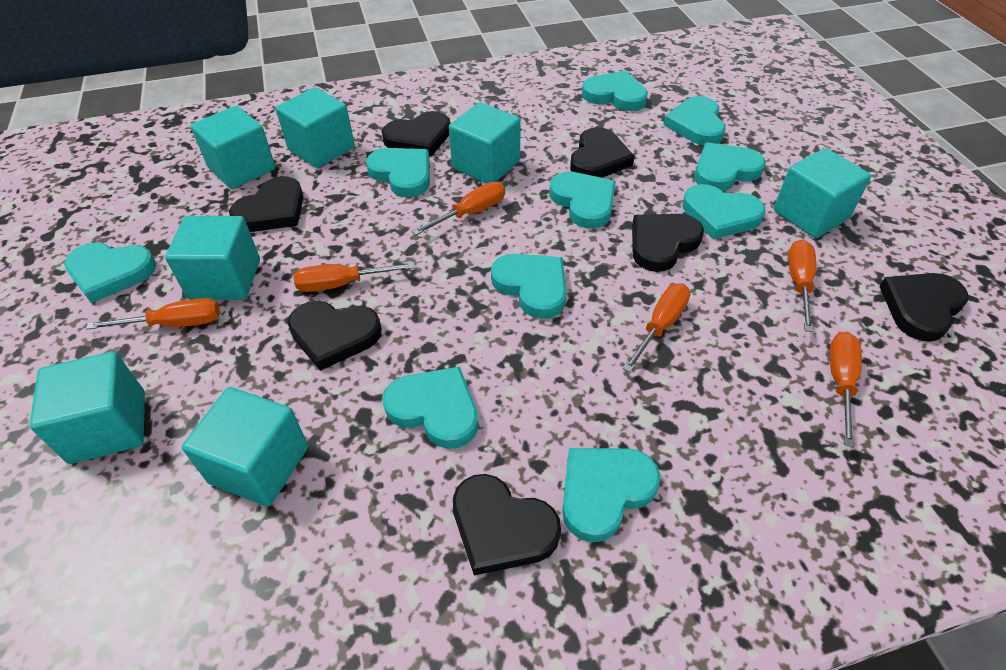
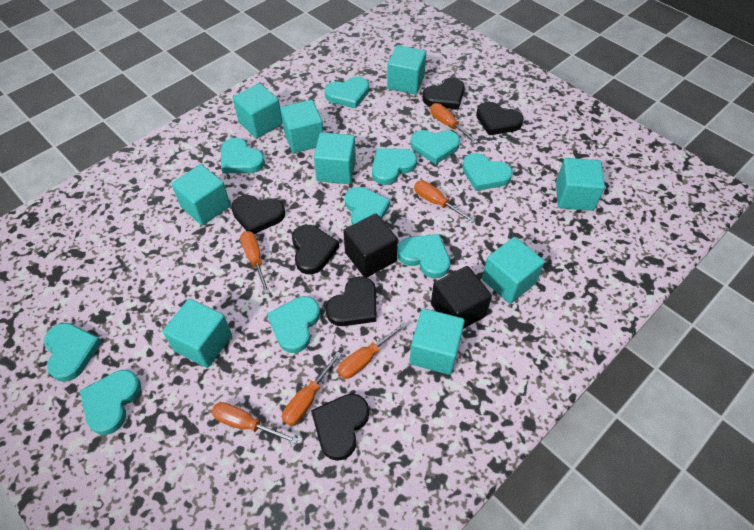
black cube: none = 0 -> [343,214,398,277] [431,266,492,329] = 2
black heart: [229,176,303,232] [288,301,382,371] [382,111,451,157] [453,474,561,575] [570,127,635,178] [632,214,704,272] [879,273,969,342] = 7 -> [231,195,285,234] [292,225,339,274] [311,394,369,461] [326,276,376,326] [422,78,465,109] [476,102,524,135] = 6
turquoise cube: [29,352,145,464] [165,216,260,300] [182,387,308,506] [191,106,275,189] [276,87,355,168] [449,102,521,184] [773,148,871,238] = 7 -> [163,299,232,368] [171,164,230,226] [233,83,283,138] [280,100,323,153] [314,132,356,184] [387,45,426,94] [410,308,465,375] [482,237,545,304] [556,158,605,211] = 9

